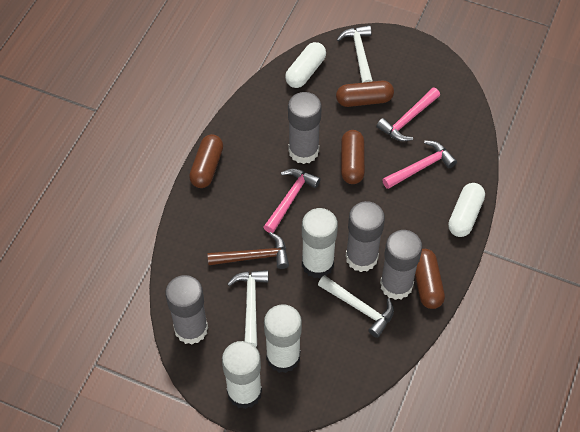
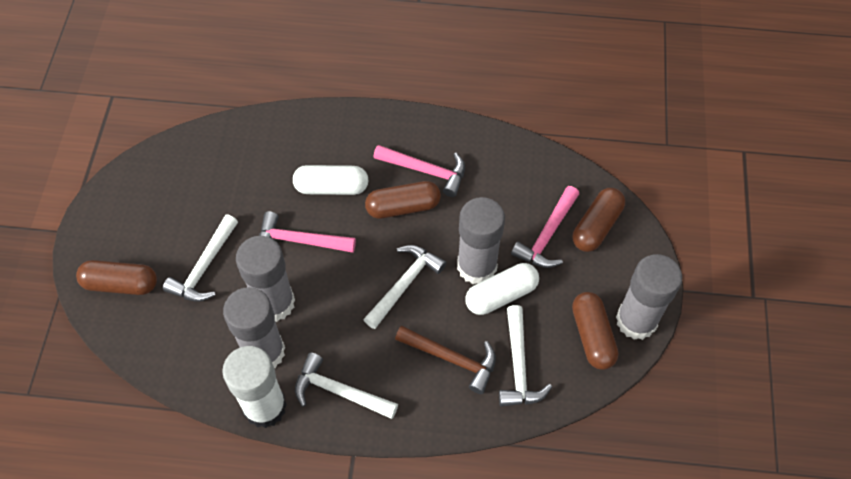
white glue stick: [222,341,262,409] [264,304,302,373] [302,208,338,279] = 3 -> [222,346,287,428] = 1
white hammer: [228,270,268,347] [318,275,394,338] [337,25,373,83] = 3 -> [163,215,238,302] [295,352,398,419] [363,245,446,329] [499,305,552,406] = 4

